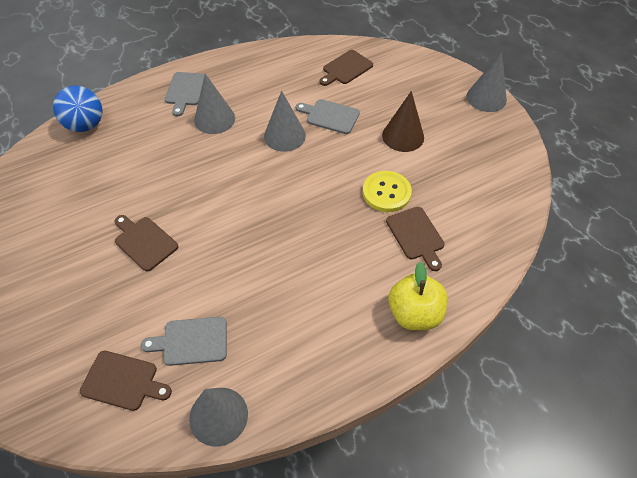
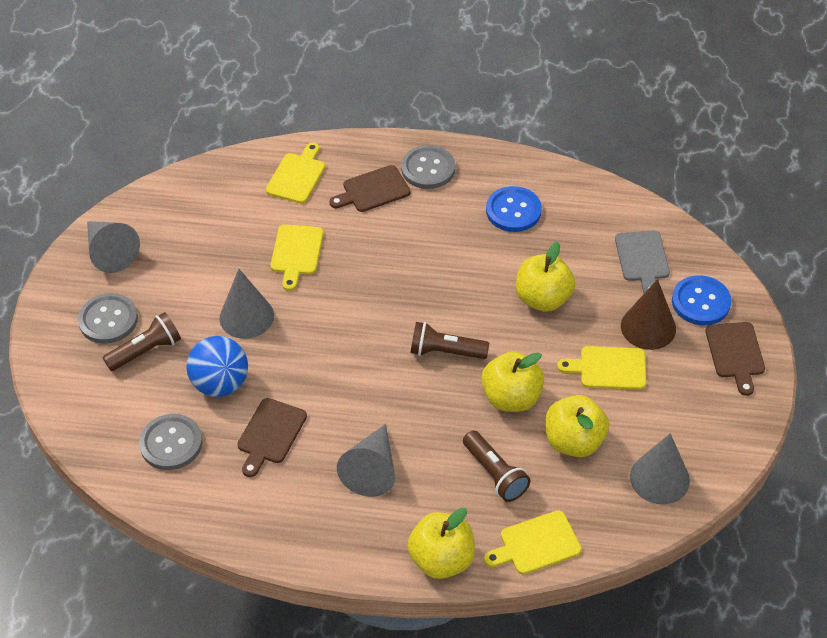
blue button: none = 0 -> [486,186,542,232] [672,275,732,325] = 2
brown cutting board: [80,351,172,411] [115,215,178,272] [319,50,373,86] [386,207,445,271] = 4 -> [237,398,307,477] [329,165,411,212] [705,322,765,396] = 3
brown flashlight: none = 0 -> [103,312,181,371] [410,322,489,359] [463,430,531,502] = 3
grey button: none = 0 -> [78,293,138,344] [139,414,203,470] [401,145,455,189] = 3
grey cutting board: [141,317,227,366] [165,72,205,116] [296,99,360,134] = 3 -> [615,230,670,293] = 1
yellow apple: [388,262,448,330] = 1 -> [407,508,475,579] [481,351,544,412] [516,242,575,311] [545,395,609,457] = 4
yellow button: [363,171,412,212] = 1 -> none = 0
yellow cutting board: none = 0 -> [266,143,325,204] [270,224,323,291] [484,510,582,574] [557,346,646,390] = 4

